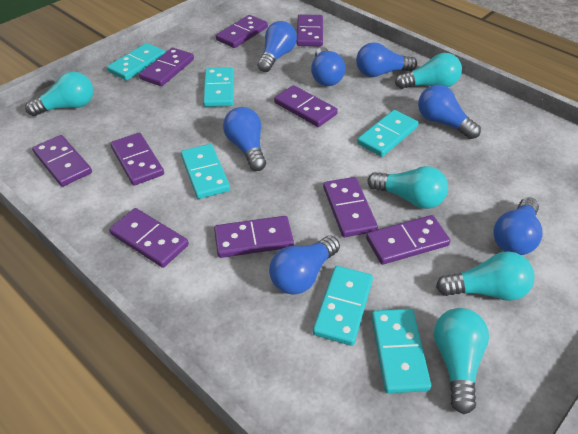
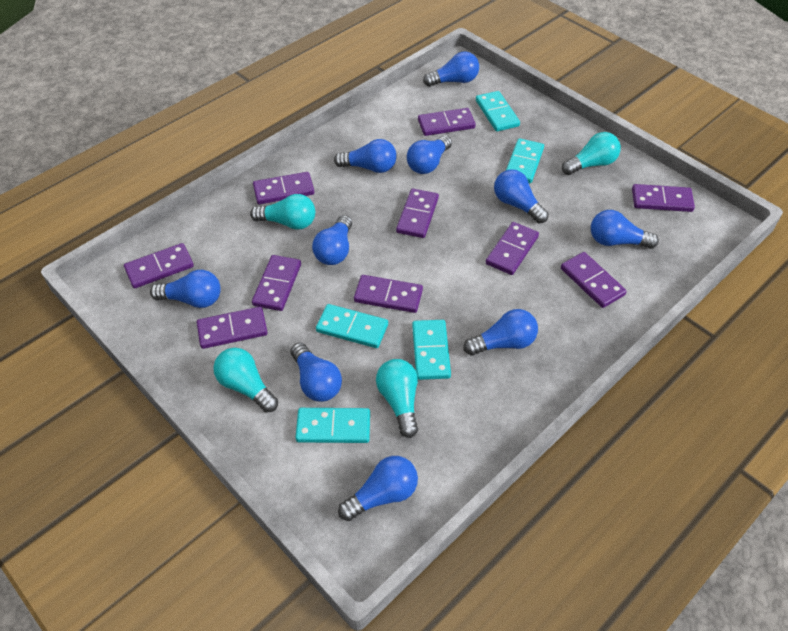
blue light bulb: [223,107,266,171] [258,21,297,72] [269,236,340,295] [311,47,345,86] [356,42,417,77] [418,85,481,139] [493,197,543,255] = 7 -> [150,270,221,308] [291,343,342,402] [312,215,352,265] [334,139,397,173] [338,456,418,521] [407,135,452,174] [423,52,479,87] [464,309,538,356] [494,169,549,223] [591,210,659,249] = 10
turquoise domino: [107,43,165,80] [181,144,230,199] [203,67,234,107] [313,266,373,346] [357,110,419,157] [371,309,431,393] = 6 -> [295,408,370,443] [316,304,388,348] [412,320,451,380] [476,91,520,132] [506,138,544,183] = 5
turquoise light bulb: [25,71,93,116] [367,166,448,209] [395,53,462,89] [434,308,489,414] [436,251,535,301] = 5 -> [213,348,278,413] [250,194,315,230] [376,359,418,438] [562,132,621,175] = 4

